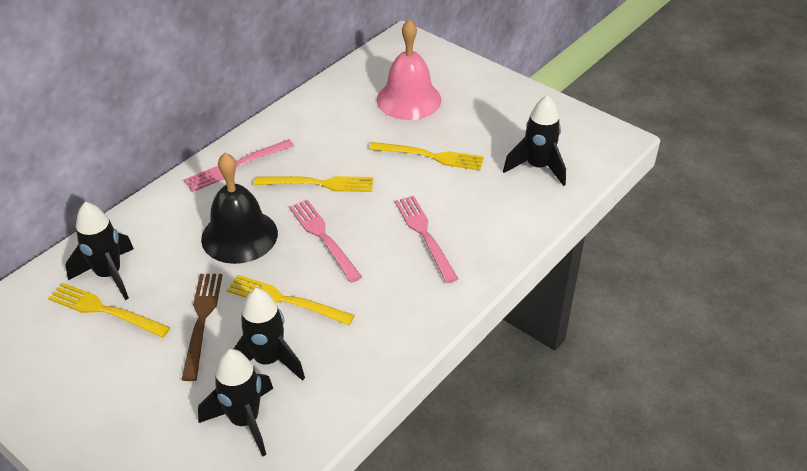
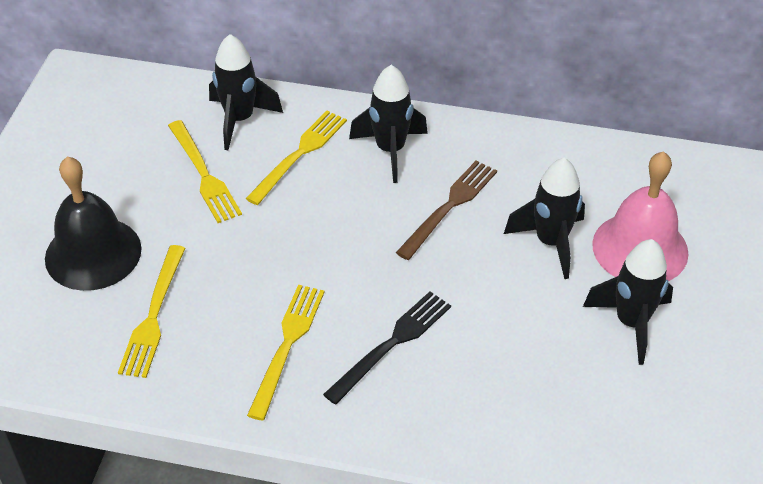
black fork: none = 0 -> [323,291,451,405] = 1
pink fork: [184,139,294,192] [289,200,362,283] [395,196,458,283] = 3 -> none = 0

